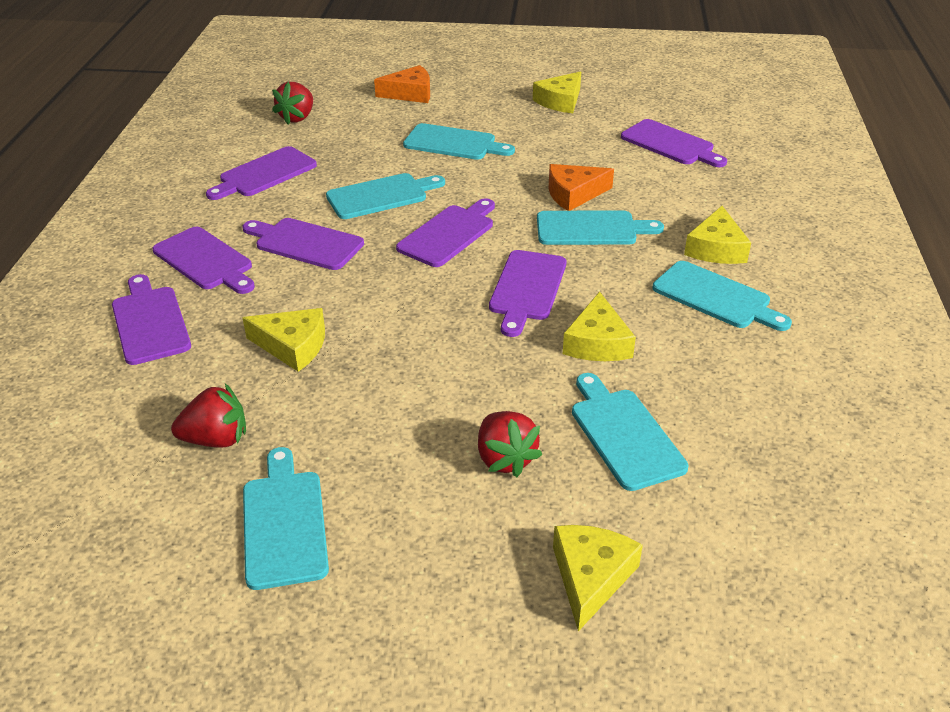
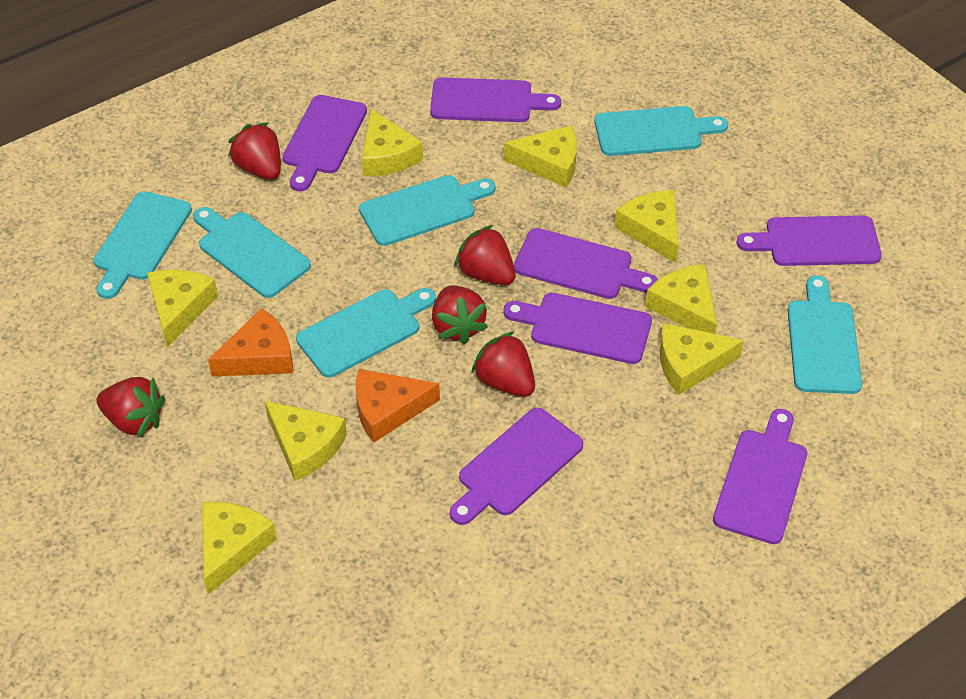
red strawberry: [171,383,246,448] [272,82,313,124] [478,411,542,477] = 3 -> [96,377,165,438] [228,122,281,180] [432,285,488,345] [454,225,516,285] [471,332,535,397] = 5
yellow cheese: [242,308,325,372] [533,71,581,113] [553,525,643,631] [563,291,636,361] [684,206,751,264] = 5 -> [147,270,218,347] [202,502,277,594] [265,401,347,481] [362,109,423,176] [504,125,577,187] [614,190,679,263] [645,264,717,334] [660,323,744,395] = 8

